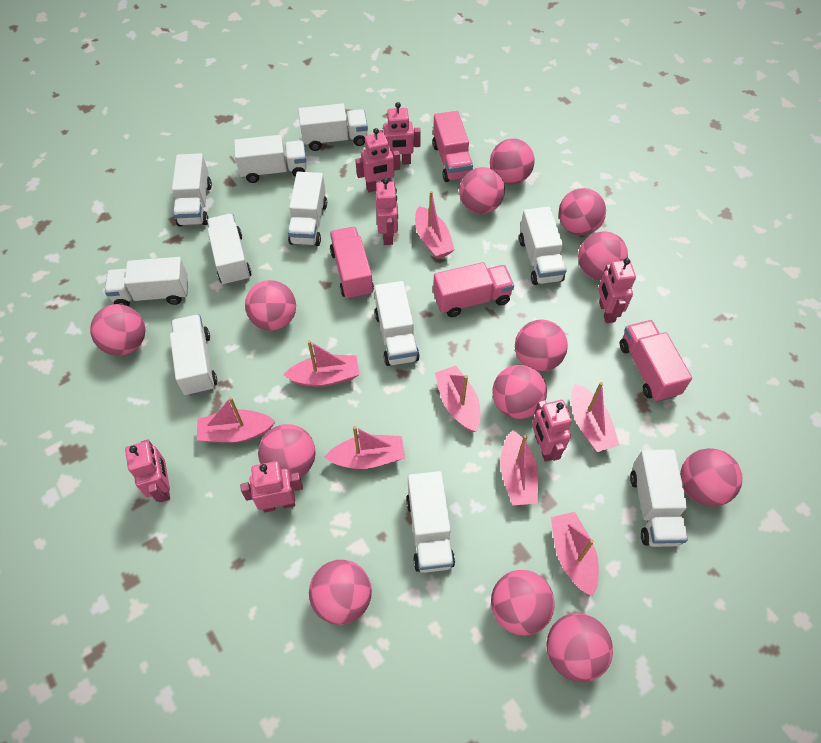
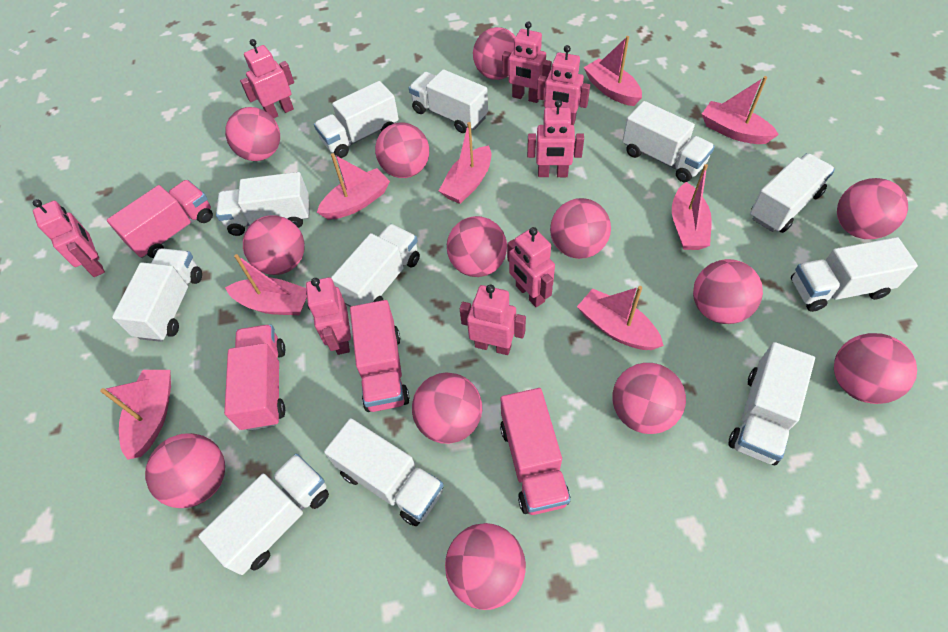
pink robot: [125,440,170,502] [240,461,303,512] [355,128,400,192] [376,178,398,245] [379,102,421,165] [532,400,572,462] [598,258,636,323] = 7 -> [33,199,105,277] [240,39,294,118] [306,277,351,355] [460,284,526,355] [502,21,552,103] [507,227,555,307] [527,100,584,177] [537,45,590,125] = 8

